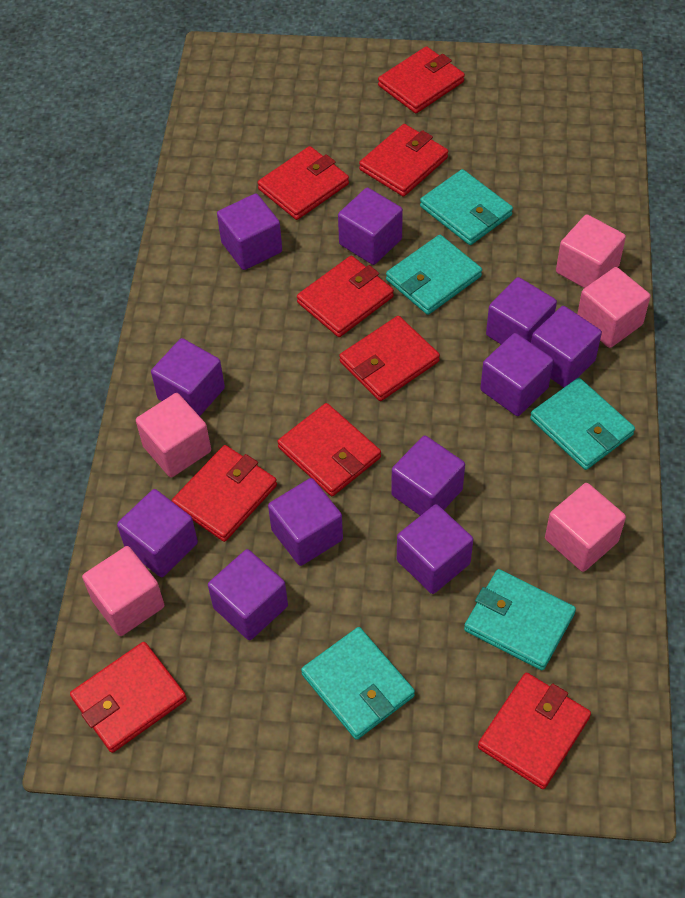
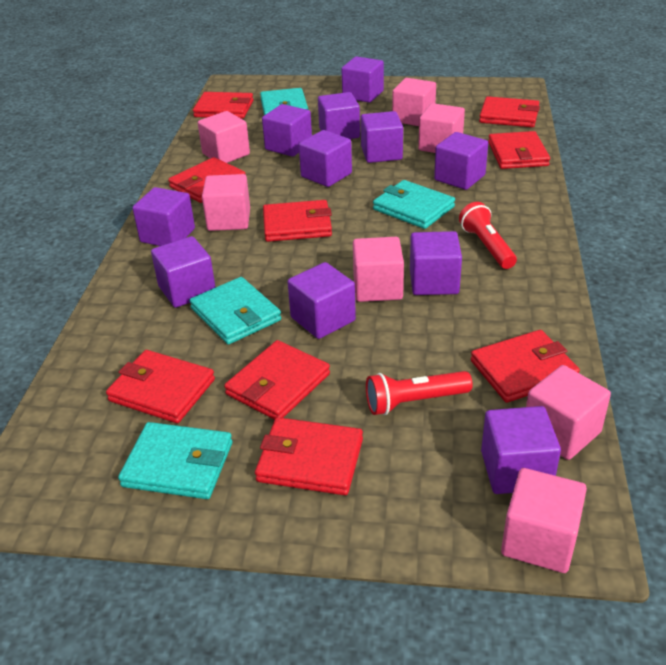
pink cube: [82,546,164,636] [136,393,211,477] [545,483,626,572] [556,214,626,288] [577,267,650,348] = 5 -> [198,111,250,163] [202,174,250,231] [353,237,404,302] [392,78,436,126] [418,103,465,153] [501,468,587,573] [526,365,611,460] = 7
red flashlight: none = 0 -> [366,371,473,415] [459,202,517,269] = 2
turquoise wallet: [301,627,415,740] [386,235,482,315] [420,169,513,245] [464,569,576,670] [530,378,635,470] = 5 -> [118,422,232,499] [190,277,281,344] [260,88,309,115] [373,180,455,229] = 4

